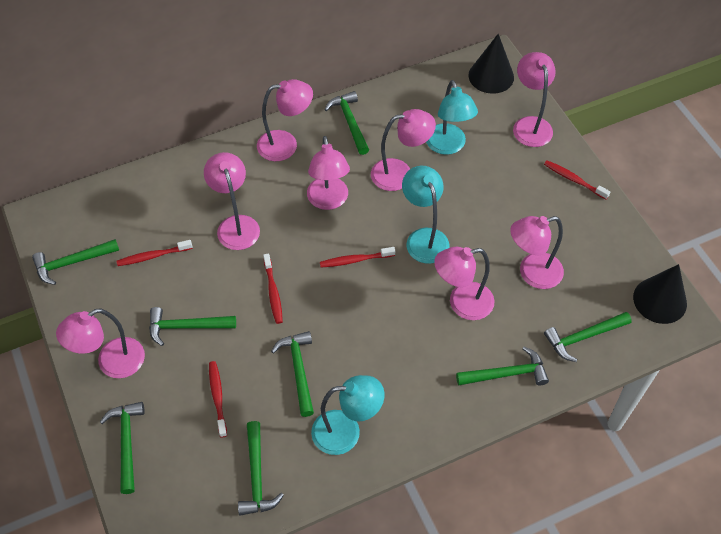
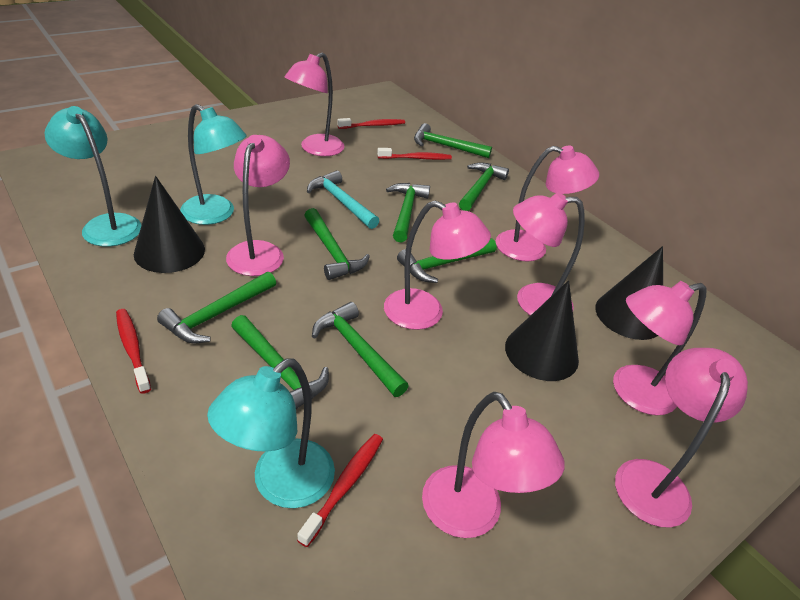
black cone: [468,34,514,94] [633,264,687,324] = 2 -> [134,176,205,273] [505,280,579,381] [595,246,663,340] = 3
red toothbrush: [117,240,192,266] [209,361,227,438] [263,253,283,324] [320,247,395,268] [544,160,610,200] = 5 -> [116,309,151,394] [297,434,383,547] [337,118,405,129] [377,148,452,160] = 4
turquoise hammer: none = 0 -> [307,170,379,229] = 1

